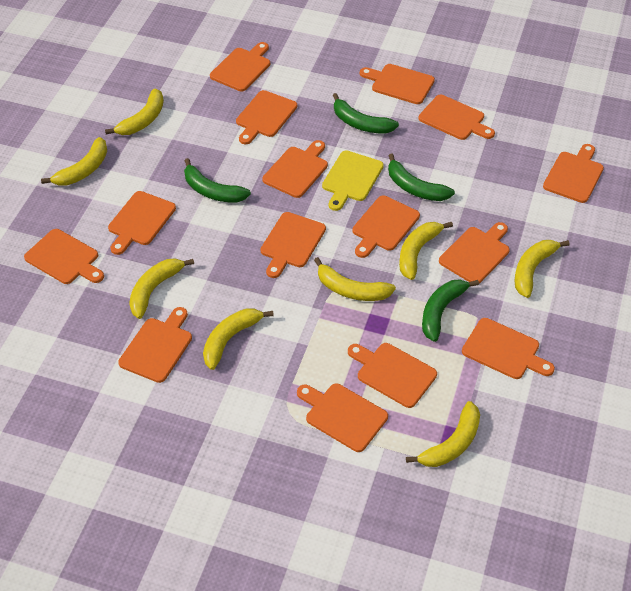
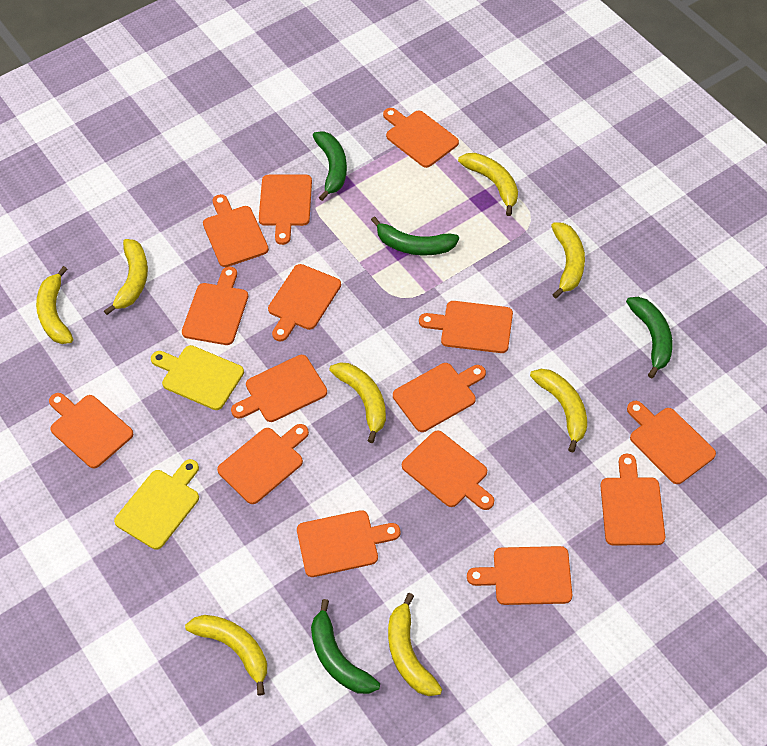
yellow cutting board: [322,151,384,211] = 1 -> [114,459,199,550] [151,345,244,410] = 2

